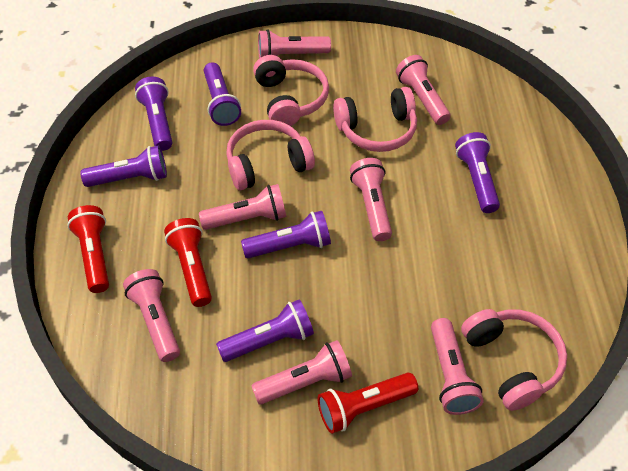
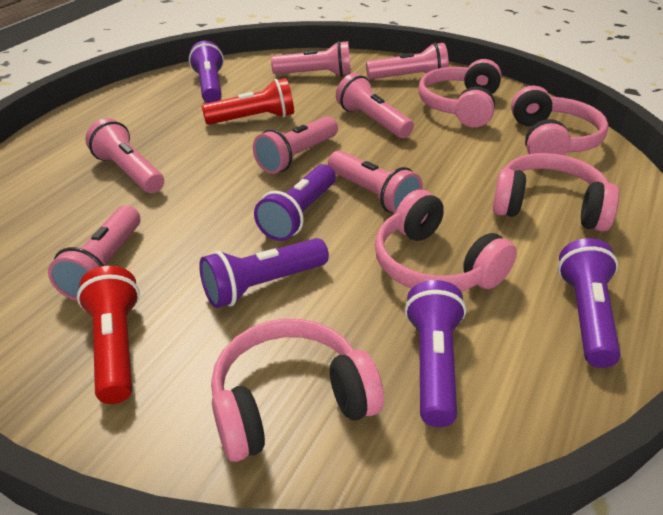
pink headphones: [226,120,315,190] [253,55,329,126] [333,87,417,152] [461,309,567,411] = 4 -> [211,319,384,462] [375,190,517,291] [418,59,501,127] [492,153,619,232] [511,85,609,156] = 5
purple flashlight: [81,145,167,187] [135,77,172,151] [204,62,241,126] [216,299,314,362] [241,211,331,258] [455,132,500,213] = 6 -> [189,41,224,103] [199,238,329,308] [254,164,336,241] [405,280,466,427] [558,238,621,368] = 5
red flashlight: [67,205,109,293] [164,218,212,307] [317,373,418,434] = 3 -> [77,266,140,404] [201,78,294,125] = 2

